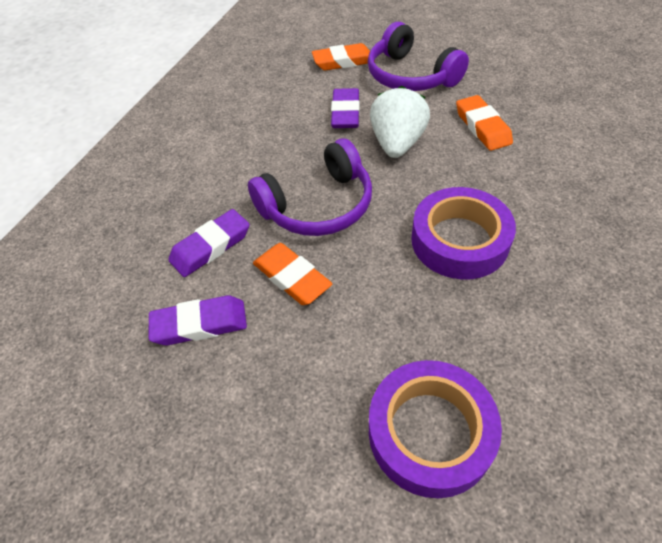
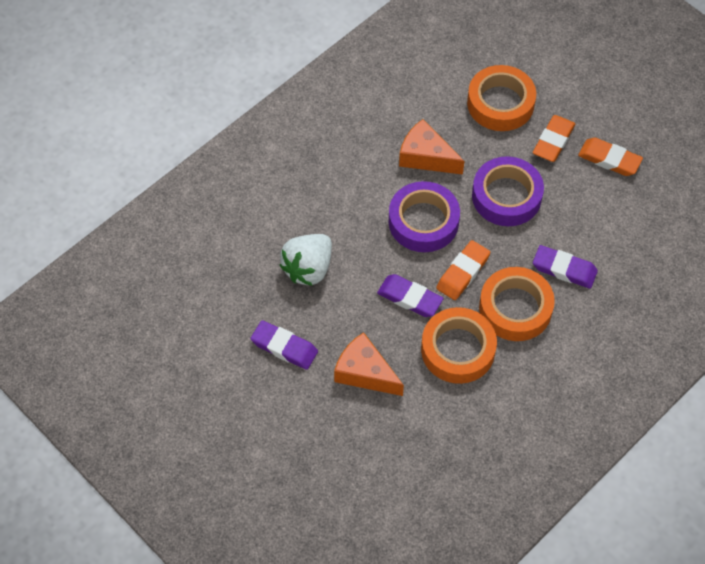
orange cheese: none = 0 -> [334,332,404,396] [399,119,464,175] = 2
orange tape: none = 0 -> [421,307,497,384] [467,65,536,131] [479,267,555,341] = 3
purple headphones: [248,138,372,236] [368,22,469,91] = 2 -> none = 0

